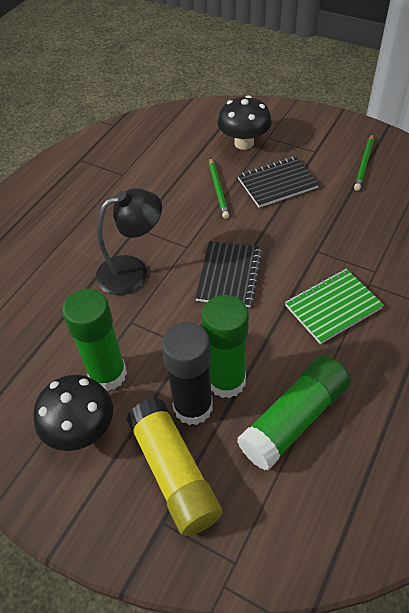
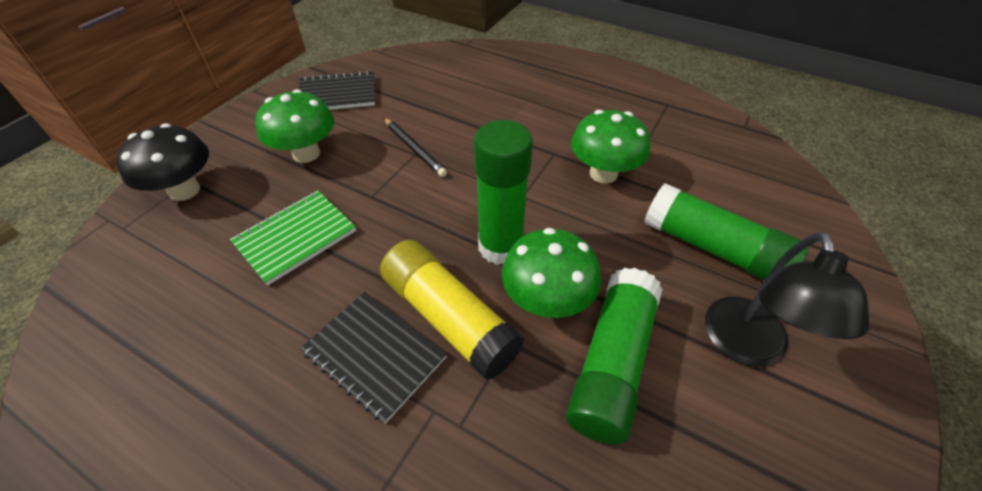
black glue stick: [161,322,213,425] = 1 -> none = 0
black mushroom: [33,375,113,451] [217,95,272,150] = 2 -> [116,123,209,201] = 1
black pencil: none = 0 -> [384,118,447,177] = 1
green mushroom: none = 0 -> [255,89,334,163] [502,228,601,318] [571,110,650,184] = 3
green pencil: [209,158,229,219] [354,134,374,191] = 2 -> none = 0

